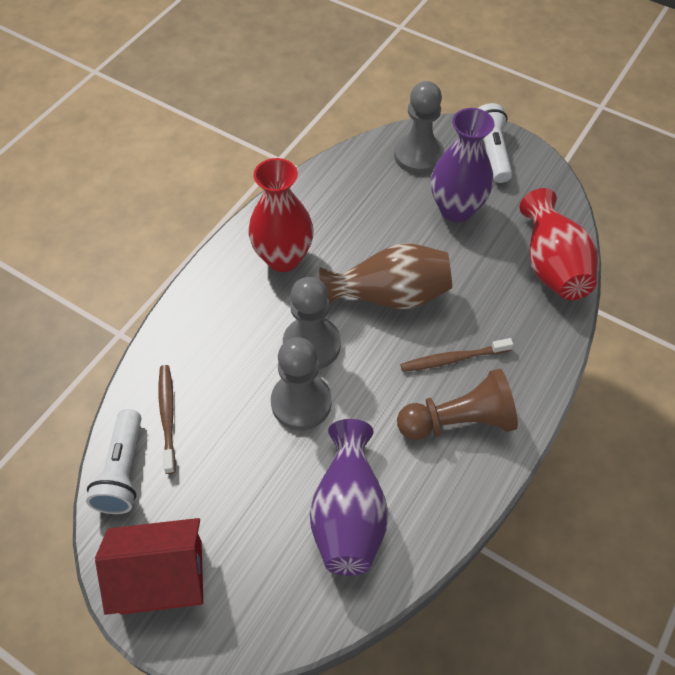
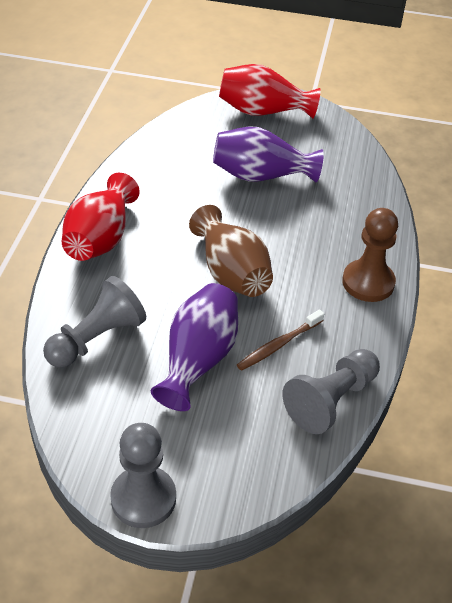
brown toothbrush: [159,365,176,474] [400,338,513,372] = 2 -> [237,309,324,371] = 1
red house: [95,518,203,615] = 1 -> none = 0
white flashlight: [86,409,142,514] [478,103,512,183] = 2 -> none = 0

